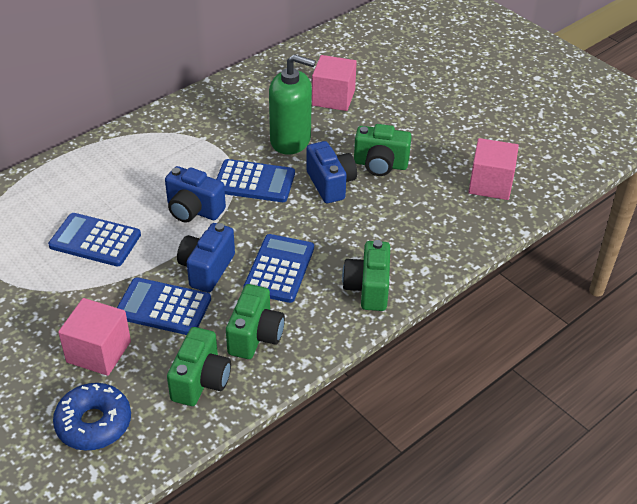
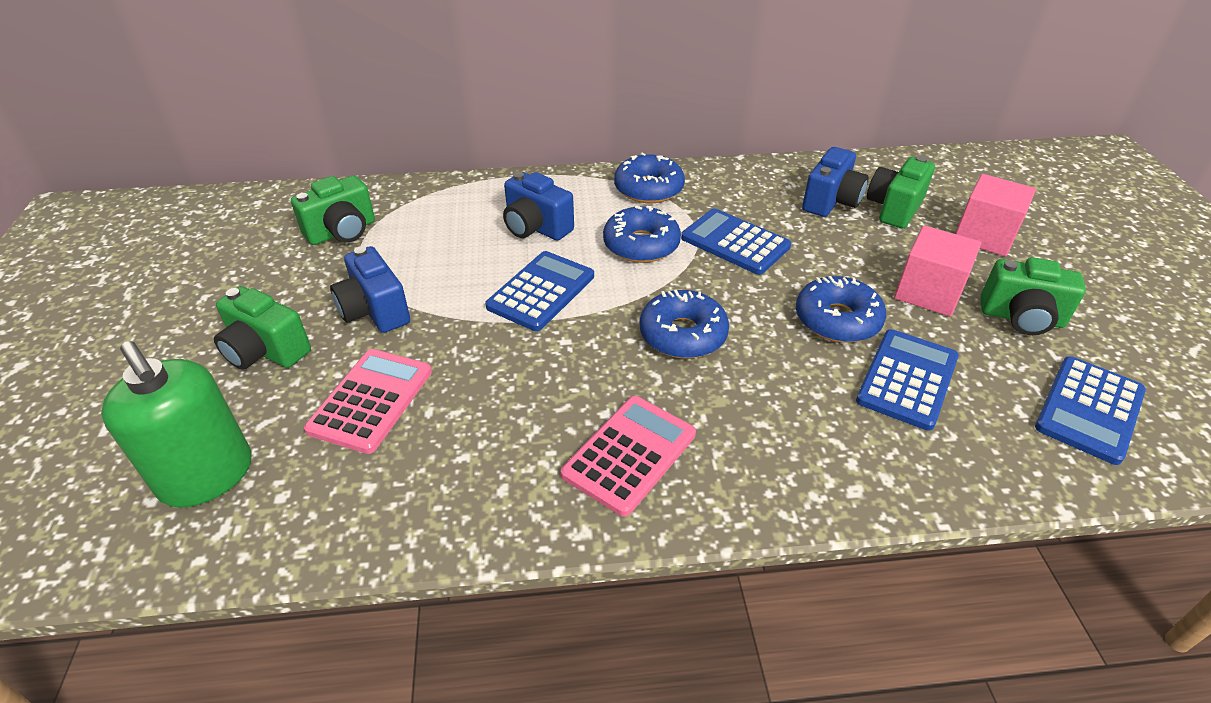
blue donut: [53,383,131,451] = 1 -> [603,206,681,263] [614,152,685,203] [640,290,729,358] [796,276,886,343] = 4
pink calculator: none = 0 -> [304,349,432,454] [561,396,696,517] = 2
pink cube: [58,298,131,376] [312,55,357,111] [468,138,519,200] = 3 -> [894,225,981,317] [955,174,1036,256] = 2

